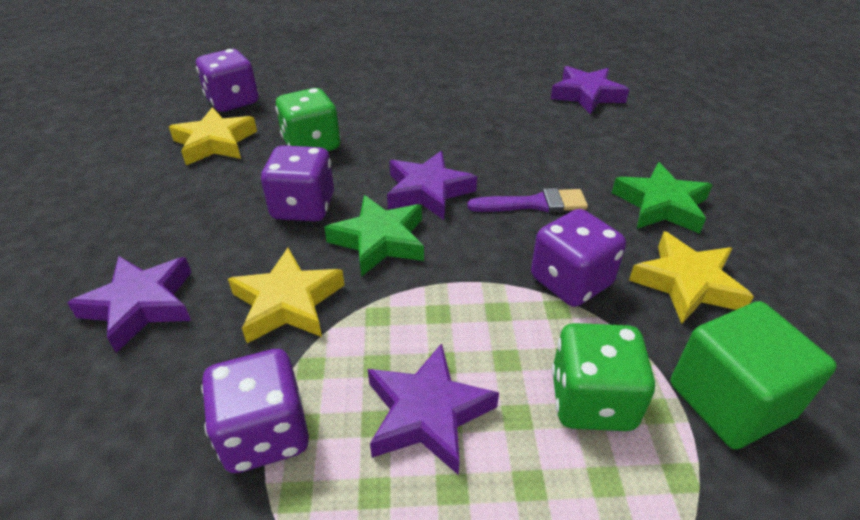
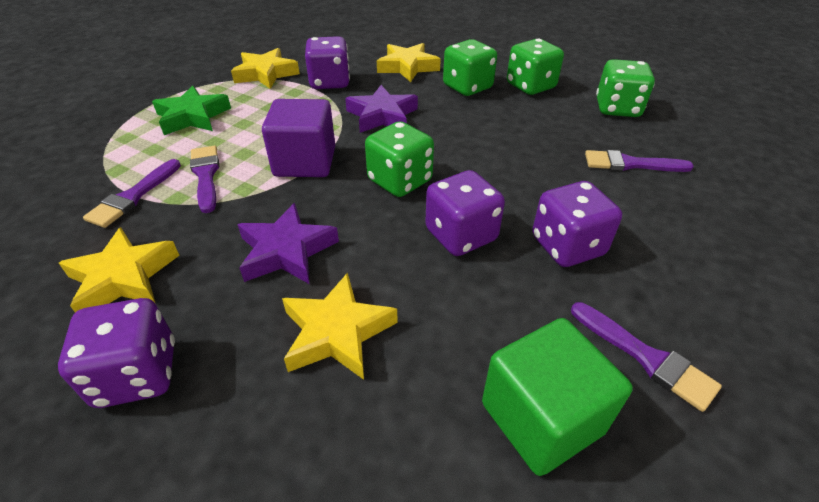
green dice: [275,88,340,151] [551,323,655,431] = 2 -> [365,121,434,197] [443,39,497,96] [507,39,564,95] [596,59,655,117] = 4
green star: [324,195,424,277] [612,162,712,234] = 2 -> [152,86,231,135] = 1
purple brush: [467,188,588,213] = 1 -> [83,159,181,228] [190,146,219,213] [571,302,722,412] [585,150,694,172] = 4
purple cube: none = 0 -> [262,99,335,177] = 1
purple star: [67,256,192,353] [368,343,499,475] [387,151,477,220] [551,66,629,115] = 4 -> [237,203,339,284] [345,85,418,133] = 2
yellow star: [169,107,257,165] [228,248,344,343] [629,231,754,324] = 3 -> [59,227,180,312] [231,48,300,89] [282,272,398,380] [377,43,441,82] = 4

